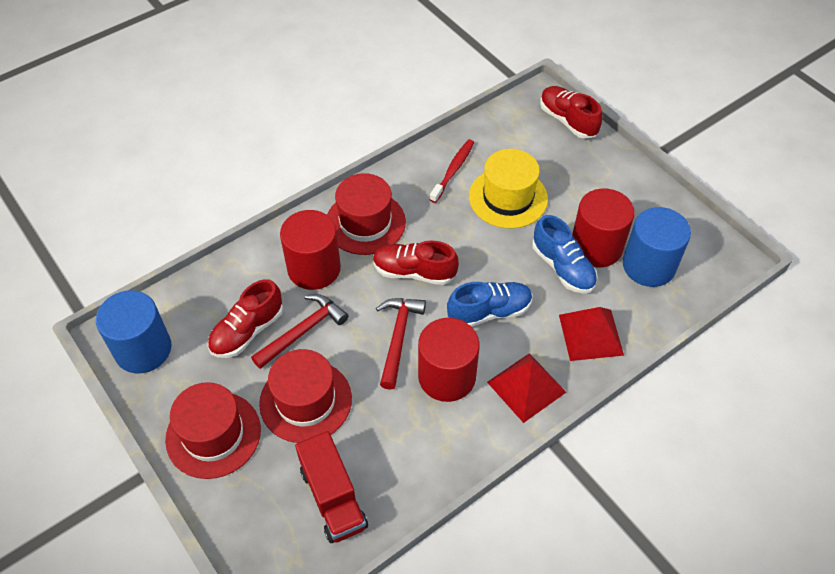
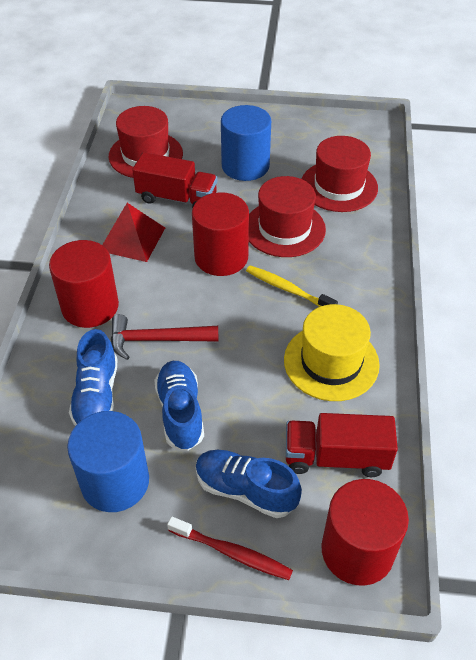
blue shoe: [447,282,532,327] [532,215,598,294] = 2 -> [69,329,117,426] [154,361,204,451] [196,450,302,518] = 3
red hammer: [251,294,349,369] [376,298,426,390] = 2 -> [111,314,218,360] = 1
red pyramid: [487,353,566,423] [559,307,624,361] = 2 -> [102,203,165,262] = 1
red shoe: [208,279,283,358] [373,241,459,285] [540,86,602,139] = 3 -> none = 0
red truck: [295,431,368,543] = 1 -> [132,152,217,208] [286,413,398,477] = 2
yellow toothbrush: none = 0 -> [246,265,338,307] = 1

